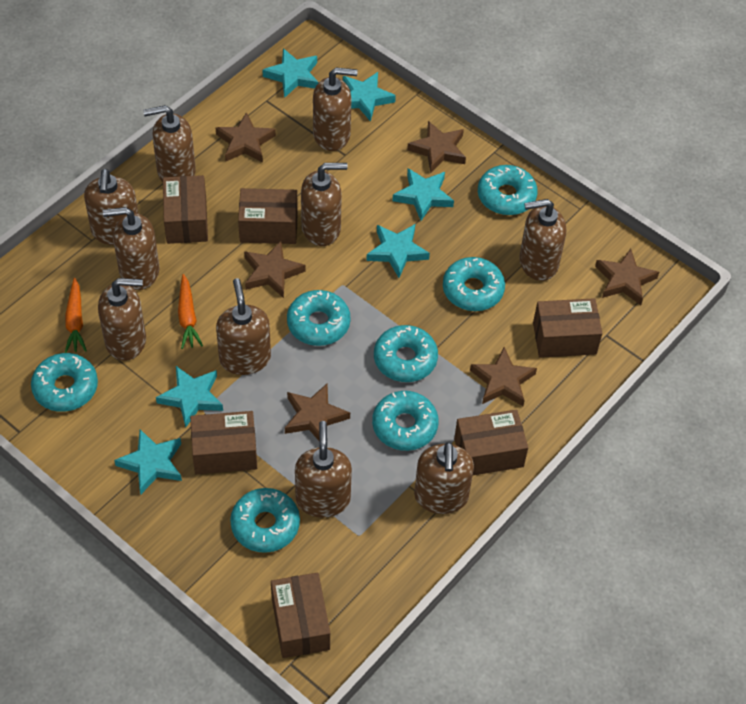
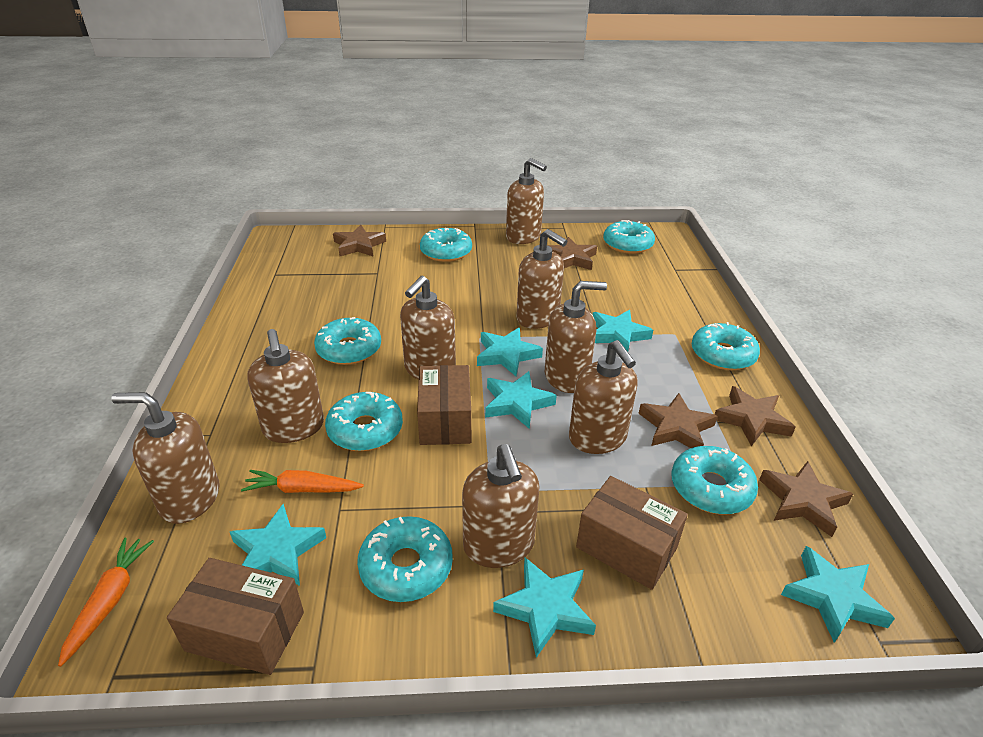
brown box: [163,175,208,244] [190,411,257,474] [238,188,298,244] [271,573,330,658] [454,409,528,475] [533,298,603,358] = 6 -> [167,558,304,675] [417,365,471,445] [576,476,688,590] = 3
brown soap dispenser: [84,169,138,245] [98,278,146,361] [103,207,160,290] [143,105,196,182] [216,278,271,375] [295,421,352,518] [301,163,348,246] [313,68,358,151] [414,442,474,514] [519,199,566,281] = 10 -> [111,392,219,524] [247,329,324,443] [400,276,456,380] [462,444,540,568] [506,158,547,244] [516,229,567,329] [545,281,607,393] [569,340,638,454] = 8
brown star: [216,112,276,162] [244,241,305,298] [285,384,350,441] [407,121,466,173] [470,347,537,406] [595,249,659,305] = 6 -> [333,225,386,256] [547,237,597,270] [638,393,718,448] [715,386,796,446] [759,461,853,537] = 5

